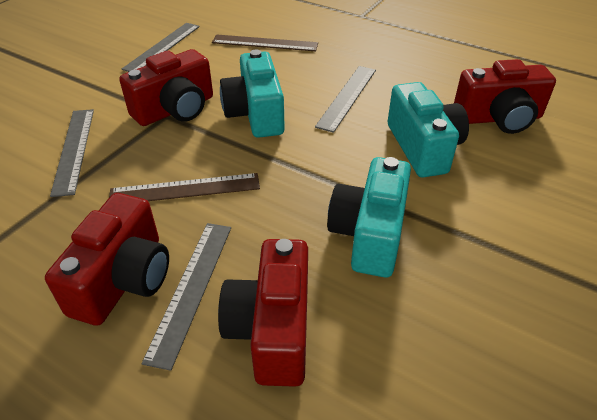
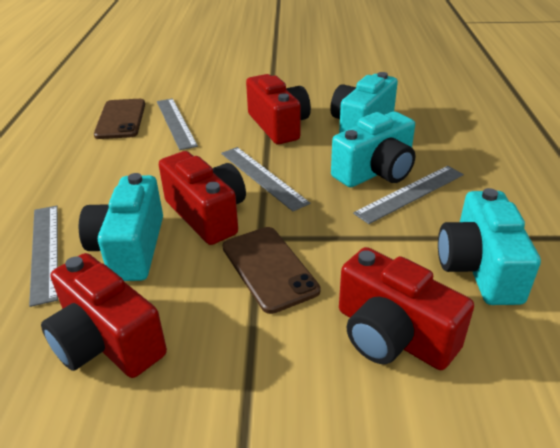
brown phone: none = 0 -> [94,99,145,139] [222,227,321,314] = 2
brown ruler: [109,173,260,201] [212,34,318,51] = 2 -> none = 0
turquoise camera: [220,50,285,138] [327,157,411,278] [388,82,469,177] = 3 -> [79,173,163,281] [330,72,398,133] [331,111,415,187] [438,188,541,305] = 4

